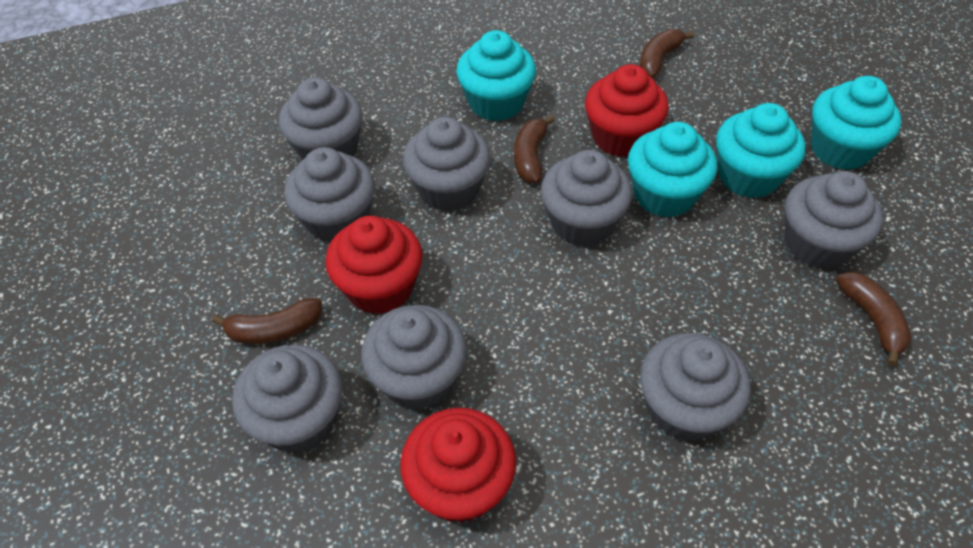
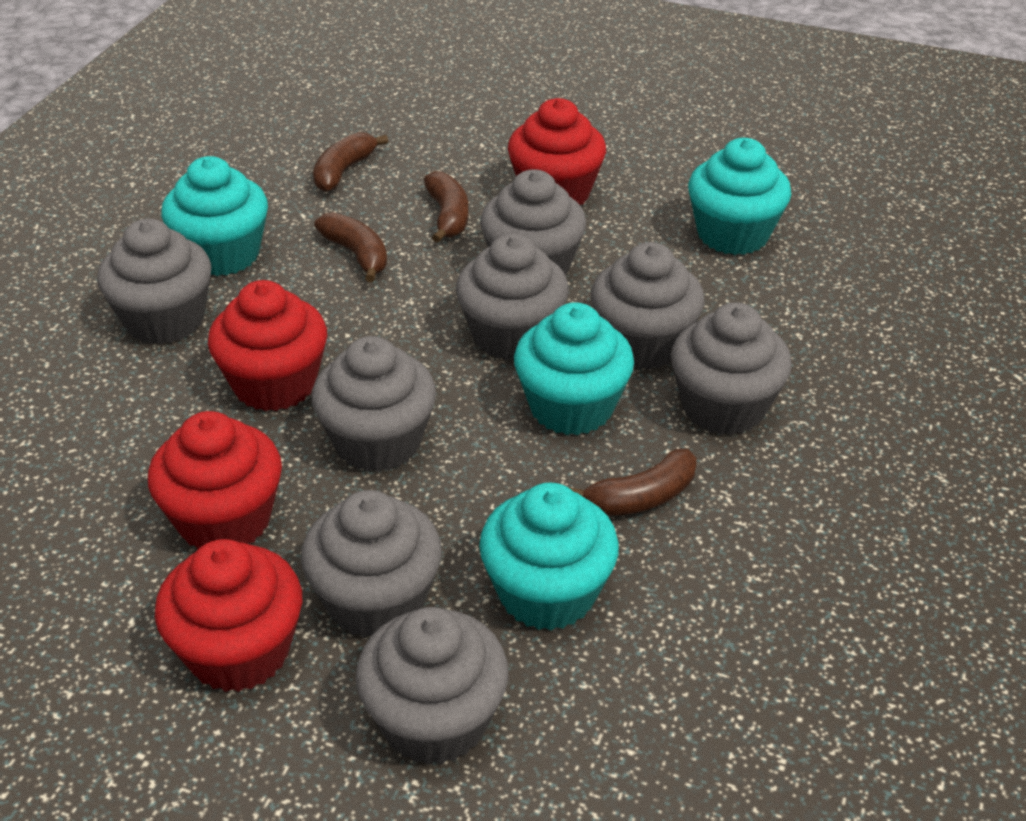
red cupcake: [325,216,423,314] [400,408,516,523] [585,64,669,157] = 3 -> [148,411,282,549] [155,539,302,692] [208,280,327,411] [508,98,606,205] = 4

